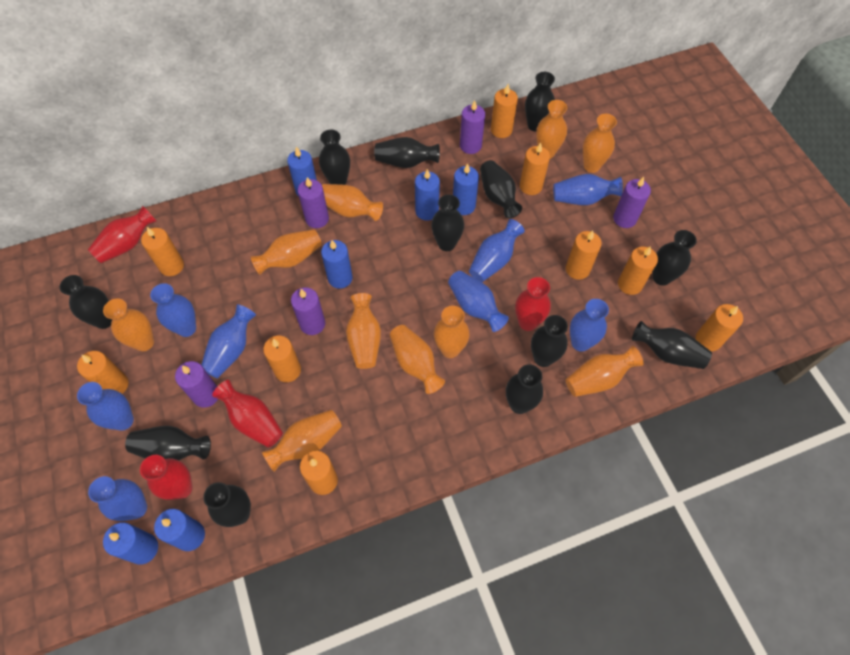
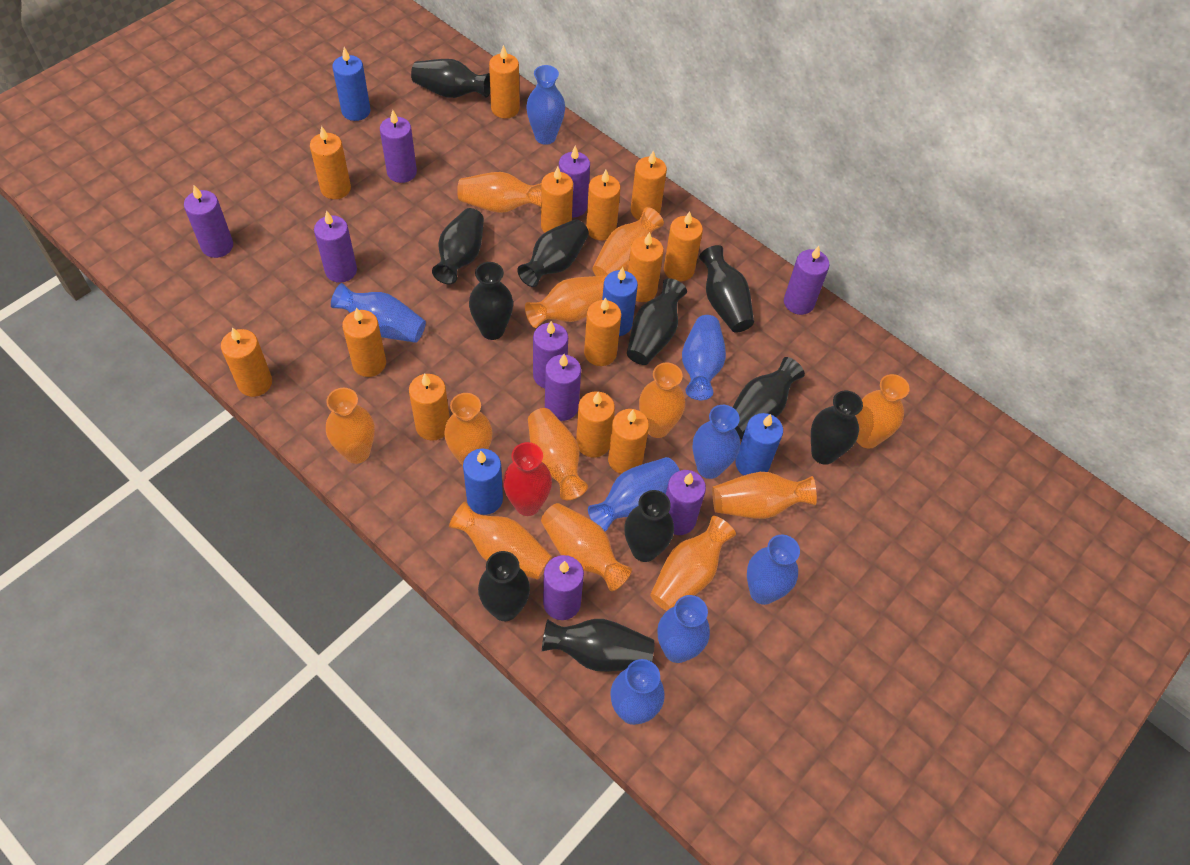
black vase: [60,275,112,329] [125,426,211,460] [203,482,251,527] [319,130,350,185] [374,137,440,168] [431,194,464,251] [480,160,522,218] [506,364,543,414] [525,72,555,132] [531,315,568,367] [632,321,712,369] [653,230,697,286] = 12 -> [411,59,490,98] [432,208,484,284] [469,262,513,340] [478,551,530,621] [517,219,589,287] [542,619,654,671] [624,490,674,562] [627,278,687,365] [699,245,754,333] [733,357,805,439] [811,390,863,465] = 11
blue candle: [103,522,158,565] [154,509,205,551] [287,147,317,196] [321,240,353,289] [415,169,440,221] [453,163,479,215] = 6 -> [333,47,370,121] [463,449,503,515] [602,267,638,336] [735,413,783,475] = 4
orange candle: [77,351,129,394] [141,227,184,276] [263,336,301,382] [300,451,338,495] [491,84,518,138] [520,143,550,195] [566,231,602,280] [618,246,658,295] [696,304,743,351] = 9 -> [221,327,272,397] [310,126,351,199] [342,308,386,377] [409,374,450,441] [489,45,520,119] [541,166,573,233] [576,391,615,458] [584,298,621,366] [586,170,621,241] [608,409,649,474] [628,232,664,302] [631,150,667,220] [664,211,703,282] = 13
orange vase: [103,299,154,351] [251,229,322,275] [262,410,342,472] [322,184,383,221] [346,293,381,369] [390,325,445,394] [434,306,469,358] [536,100,567,159] [566,346,644,397] [583,114,617,173] = 10 -> [326,388,375,464] [444,393,492,466] [449,502,552,580] [457,172,541,213] [525,276,606,328] [528,408,588,500] [541,503,632,591] [592,207,664,276] [639,363,685,438] [650,516,736,611] [712,472,817,519] [855,374,910,449] = 12
purple candle: [175,361,218,408] [291,287,325,335] [298,177,329,228] [460,100,485,154] [613,177,651,228] = 5 -> [184,185,233,258] [314,210,357,283] [380,110,417,183] [533,321,568,388] [543,555,584,620] [545,354,581,421] [559,146,590,217] [666,470,706,535] [784,246,830,315] = 9
red vase: [88,206,157,263] [140,455,193,500] [212,380,283,448] [515,277,551,331] = 4 -> [503,442,552,516] = 1

